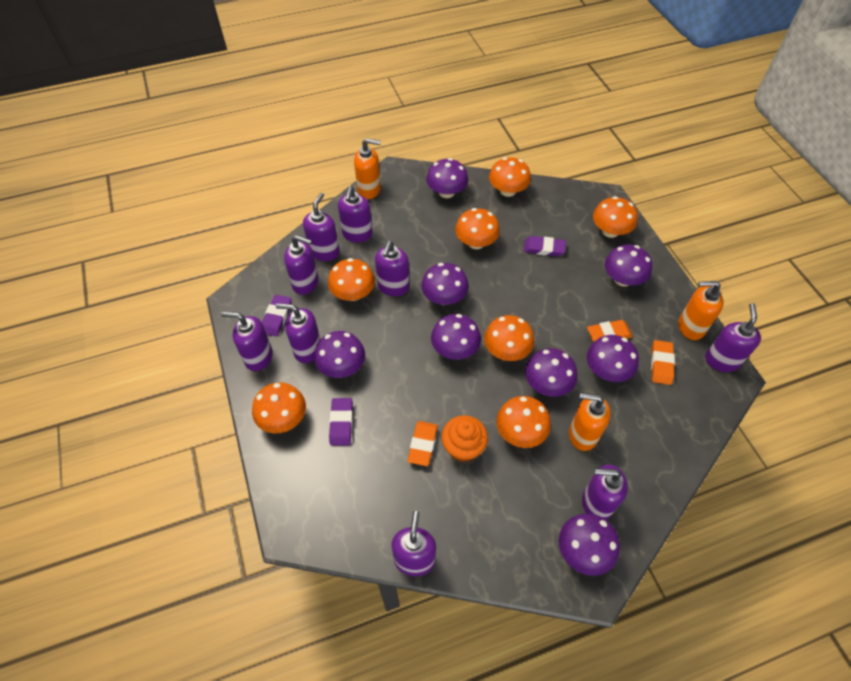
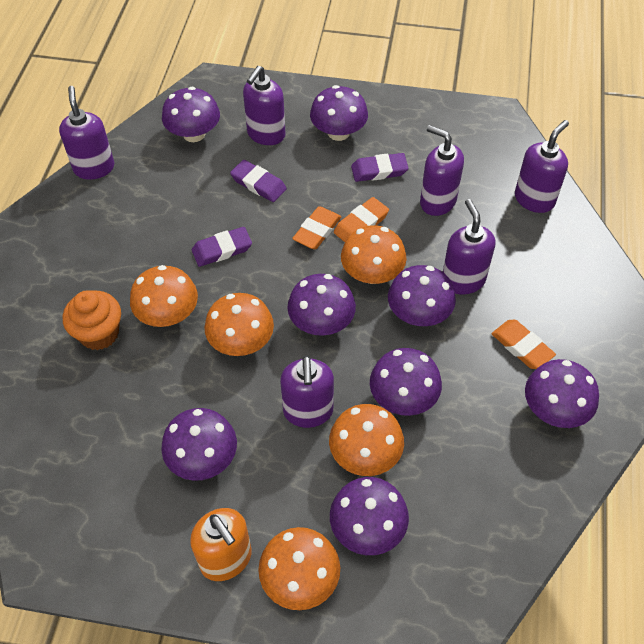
orange mushroom: [252,382,306,433] [328,258,375,301] [455,208,500,249] [484,315,534,361] [489,157,531,197] [496,396,551,448] [593,196,638,238] = 7 -> [130,265,198,327] [205,293,274,356] [258,527,340,610] [329,404,404,476] [341,225,406,284] = 5
orange soap dispenser: [354,138,381,199] [569,393,611,451] [678,281,723,340] = 3 -> [190,508,252,581] = 1
purple soap dispenser: [221,312,273,371] [276,303,320,363] [284,235,319,295] [303,193,339,261] [338,186,373,243] [375,241,410,296] [392,511,436,576] [582,464,628,520] [705,303,761,372] = 9 -> [59,86,114,180] [243,66,286,145] [280,356,334,428] [420,125,464,216] [443,199,495,294] [515,120,569,213] = 6

